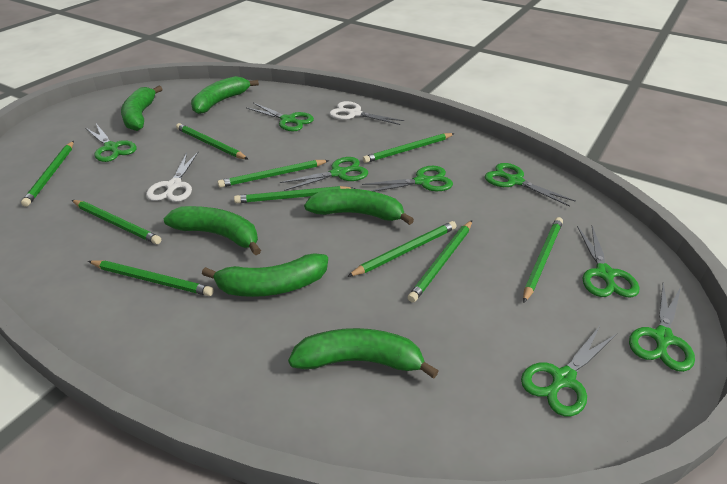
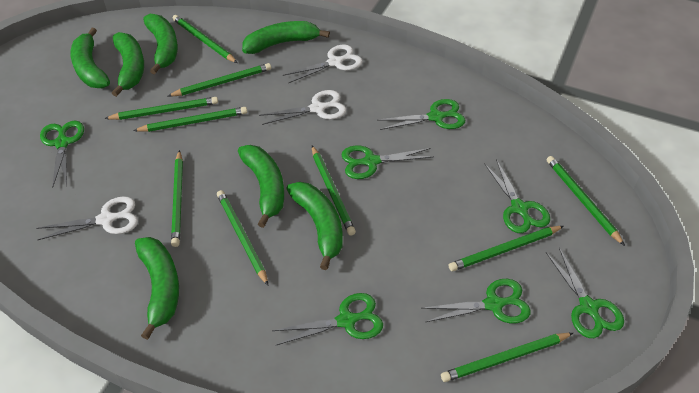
green banana: [121,86,162,131] [163,206,261,255] [191,76,259,114] [202,253,328,297] [288,328,439,379] [304,189,414,225] = 6 -> [70,28,110,88] [112,32,144,97] [135,237,179,340] [143,14,178,74] [238,145,284,228] [242,21,330,54] [287,182,343,270] = 7
green scissors: [86,124,136,162] [247,103,314,131] [280,157,368,191] [362,166,453,192] [485,163,576,207] [521,326,617,416] [577,226,639,297] [629,283,695,372] = 8 -> [40,121,84,188] [272,293,383,345] [342,145,433,179] [378,99,465,130] [421,279,531,323] [484,159,550,233] [546,248,624,338] = 7
white scissors: [146,152,198,202] [329,101,404,125] = 2 -> [36,196,138,240] [259,90,346,125] [283,44,363,83] = 3

